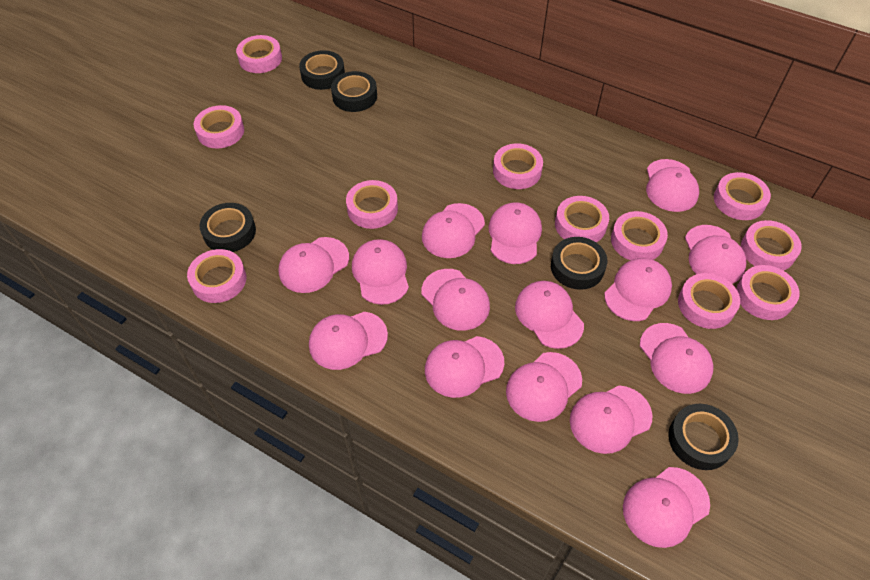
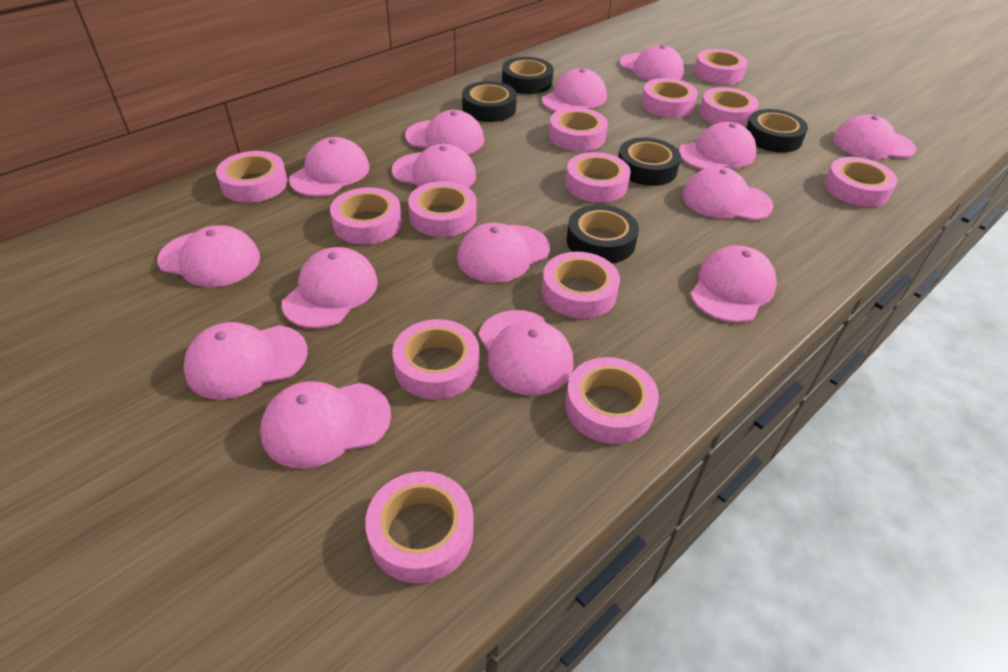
pink tape: [187,249,246,303] [194,105,244,148] [236,35,282,73] [346,180,398,229] [493,143,543,189] [555,196,609,242] [611,211,668,260] [678,273,740,329] [714,172,771,220] [736,265,800,320] [741,220,802,271] = 11 -> [216,151,287,203] [330,187,402,245] [365,471,474,583] [392,319,479,399] [408,181,476,237] [542,252,620,319] [549,107,608,151] [565,152,631,203] [565,357,659,444] [641,78,698,118] [694,49,748,84] [699,87,759,127] [824,157,897,207] = 13

